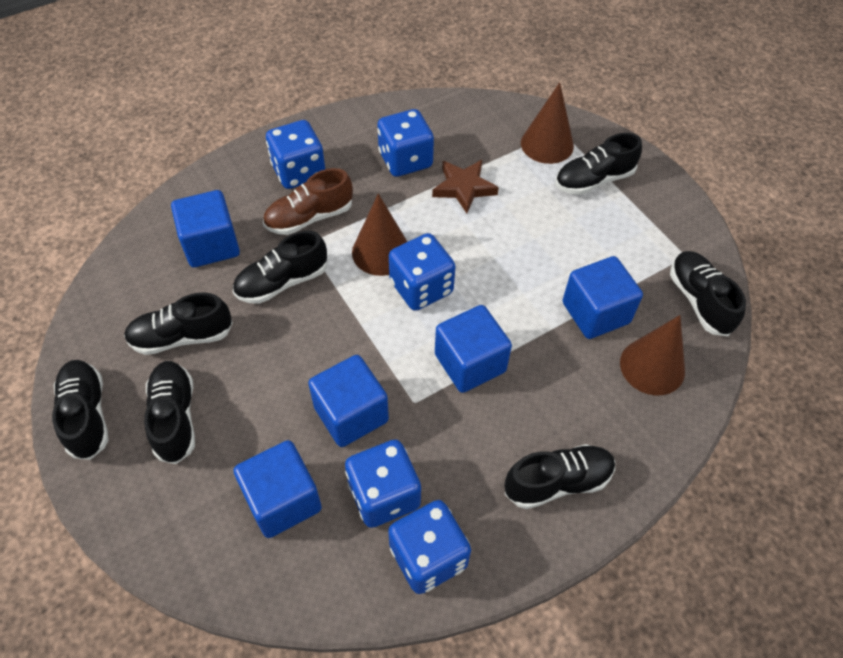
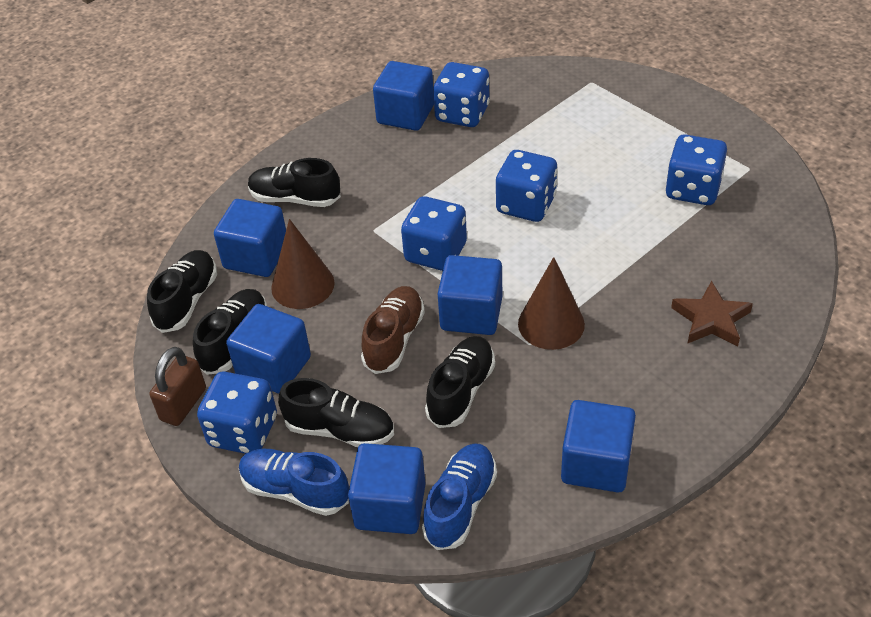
black shoe: [52,360,109,460] [124,292,233,355] [144,361,195,464] [233,231,327,304] [505,444,615,509] [555,133,642,195] [670,251,746,336] = 7 -> [147,250,217,333] [193,289,267,375] [248,158,341,207] [278,378,394,447] [425,336,495,428] = 5
blue cube: [171,190,240,267] [234,440,322,538] [308,355,389,447] [435,305,512,393] [563,256,643,339] = 5 -> [214,199,286,277] [226,304,311,394] [348,443,426,534] [373,61,434,131] [438,255,502,335] [561,400,636,493] = 6
blue shoe: none = 0 -> [239,449,349,516] [422,443,497,550] = 2
brown cone: [352,194,407,276] [521,82,574,164] [620,315,685,395] = 3 -> [271,219,335,309] [518,257,585,350] = 2
brown padlock: none = 0 -> [150,347,206,426] = 1

